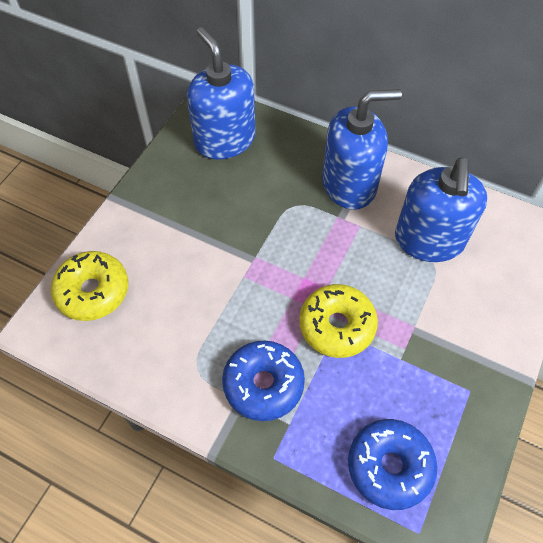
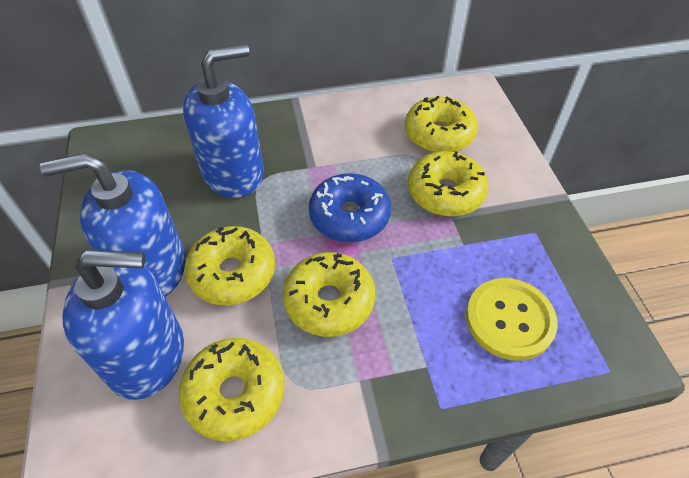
blue donut: [222,340,305,421] [348,419,437,510] = 2 -> [309,173,391,242] = 1
yellow button: none = 0 -> [466,278,558,361] = 1
yellow donut: [51,251,128,321] [299,284,378,358] = 2 -> [179,338,285,442] [185,226,275,305] [283,252,375,337] [405,96,478,152] [408,151,489,217] = 5

